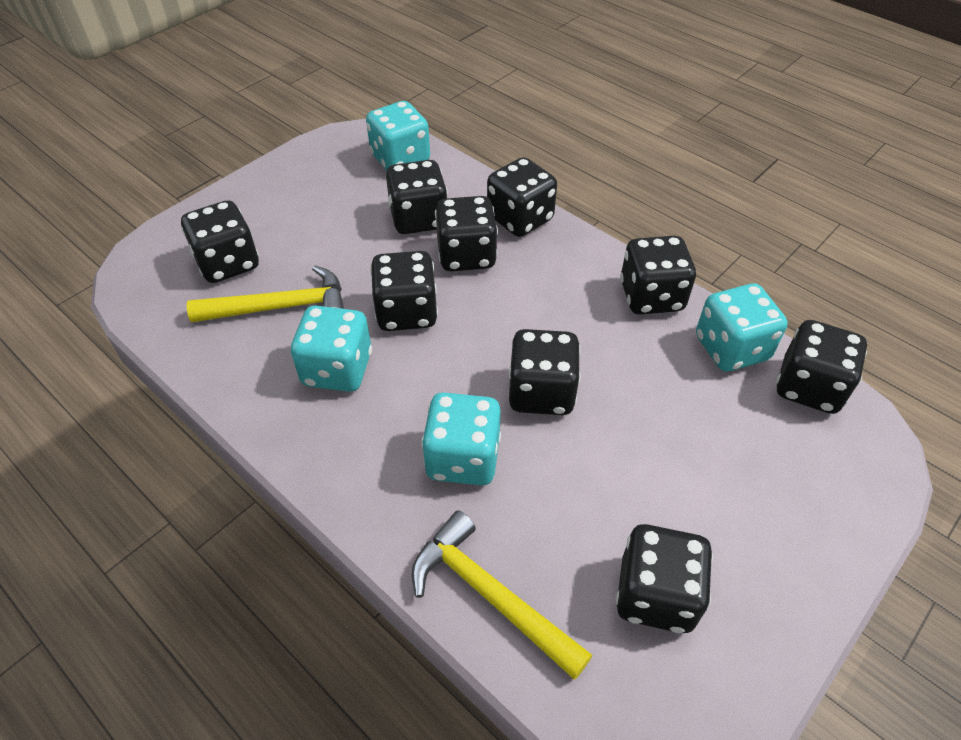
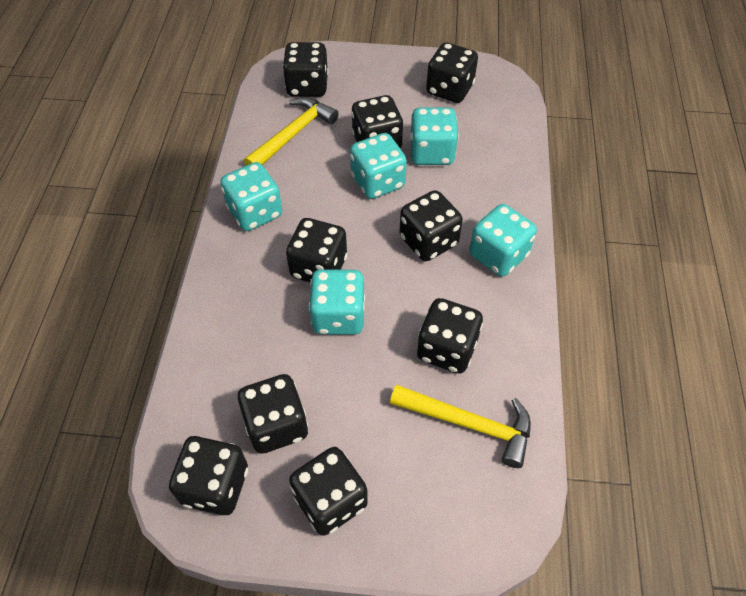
turquoise dice: [290,306,372,392] [366,101,430,170] [421,392,501,486] [696,283,788,372] = 4 -> [220,162,282,231] [309,269,365,335] [350,133,407,199] [410,108,459,165] [470,204,537,276] = 5

